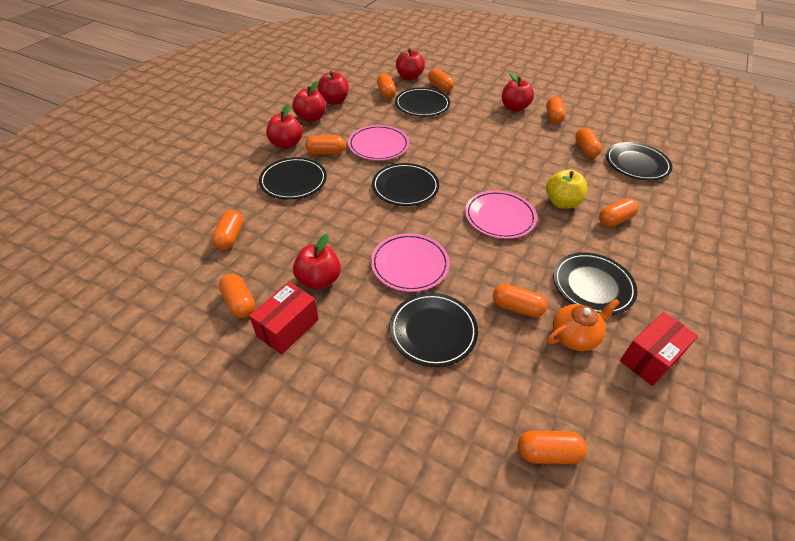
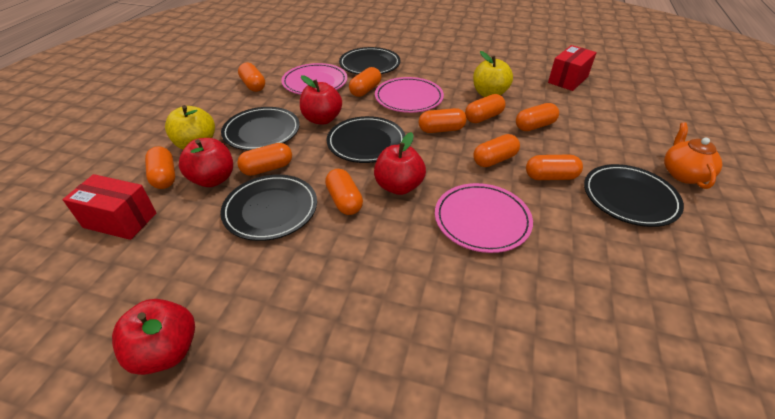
black plate: [259,157,327,200] [372,163,439,206] [389,293,478,367] [395,88,450,117] [553,252,638,315] [606,142,673,180] = 6 -> [220,174,317,241] [221,107,300,150] [327,116,405,163] [339,47,400,74] [584,164,684,227] = 5
red apple: [266,104,302,149] [292,81,326,122] [293,234,341,290] [317,71,349,105] [396,48,425,81] [502,72,534,112] = 6 -> [112,299,195,375] [179,138,233,187] [300,75,342,124] [374,132,426,195] = 4
yellow apple: [546,169,587,209] = 1 -> [165,105,215,150] [473,51,513,97] = 2

